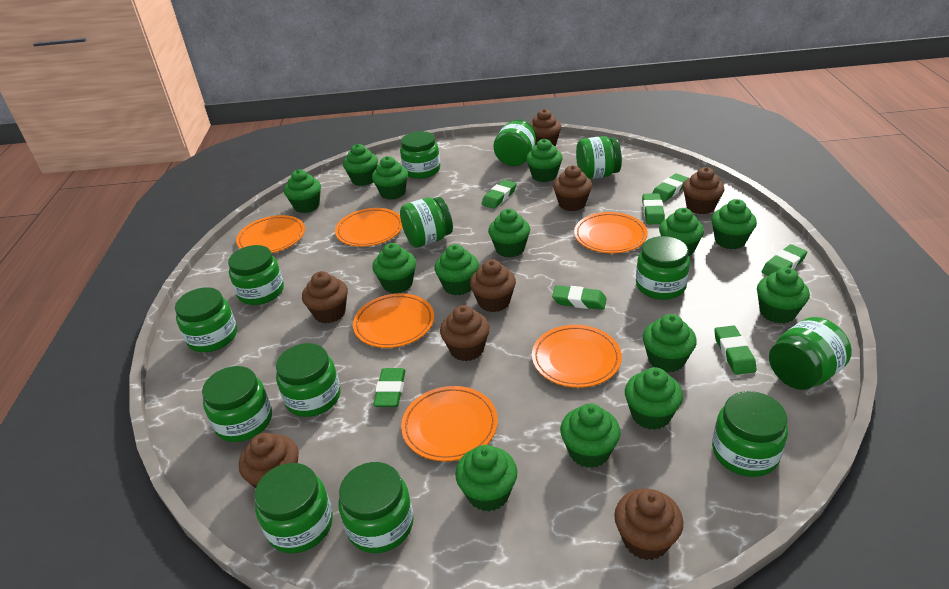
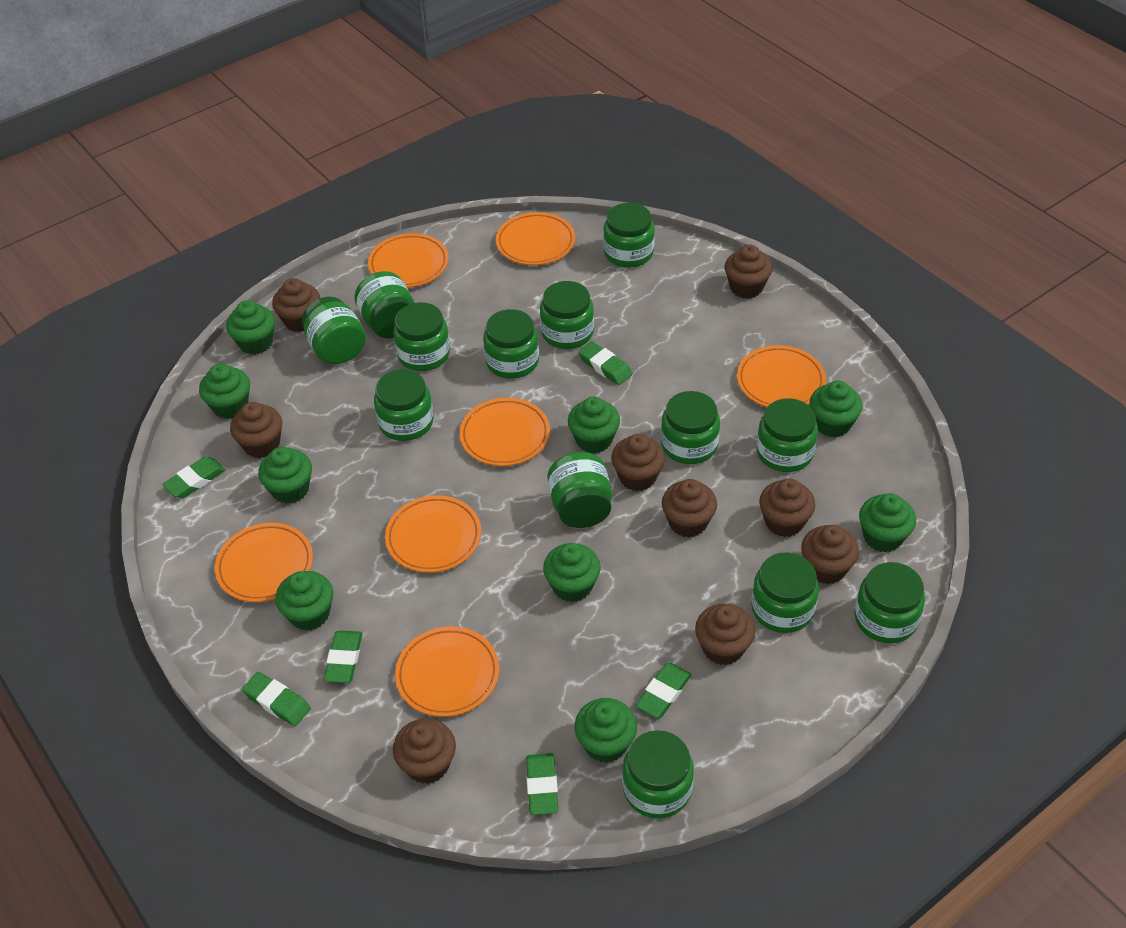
brown cupcake: [239,433,299,488] [302,271,348,324] [440,305,490,361] [470,259,516,312] [530,109,561,146] [553,165,592,211] [614,489,683,560] [683,167,725,214] = 8 -> [230,402,282,458] [272,278,320,332] [393,719,456,784] [611,434,665,491] [662,479,717,538] [695,604,755,665] [725,245,772,299] [759,478,815,537] [801,525,859,584] = 9
green cupcake: [284,169,321,213] [343,144,378,186] [372,156,408,200] [372,243,416,293] [434,244,479,295] [455,445,517,511] [488,209,530,257] [526,139,563,182] [560,404,620,468] [625,367,683,430] [643,314,697,372] [659,208,704,256] [711,199,757,249] [757,267,810,323] = 14 -> [199,364,250,419] [226,300,275,355] [258,447,312,504] [275,571,333,631] [543,543,601,602] [568,397,620,453] [574,698,637,763] [810,381,862,437] [859,493,916,552] = 9
green eraser: [373,368,406,407] [482,180,517,209] [552,285,607,310] [642,193,665,224] [652,173,689,202] [714,325,757,375] [762,244,807,276] = 7 -> [162,456,226,498] [242,672,311,726] [324,630,362,683] [526,753,558,815] [578,342,633,385] [635,663,692,718] = 6
orange plate: [236,215,305,253] [335,208,402,247] [353,293,434,348] [401,386,498,461] [532,325,622,388] [574,212,648,253] = 6 -> [215,523,313,602] [368,233,449,288] [385,495,481,573] [395,627,499,717] [459,398,550,466] [496,212,575,265] [737,345,826,407] = 7

